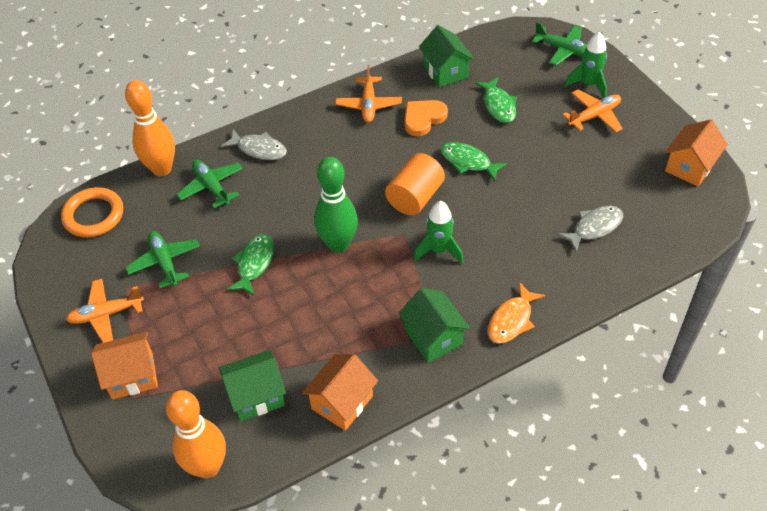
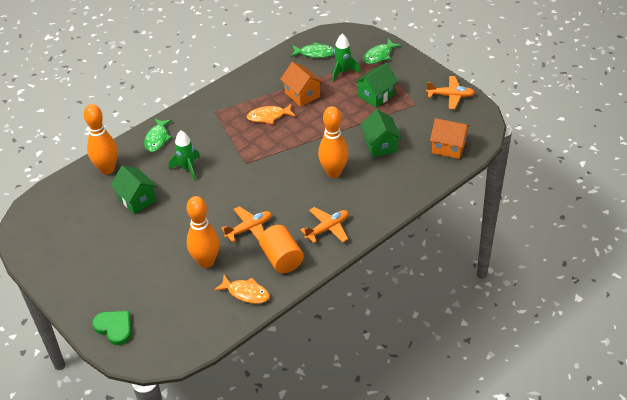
green bowling pin: [314,157,358,253] = 1 -> none = 0
green heart: none = 0 -> [92,311,131,345] = 1
green plane: [125,231,200,288] [176,160,243,208] [532,22,587,65] = 3 -> none = 0
grey fish: [221,129,287,160] [557,206,623,252] = 2 -> none = 0
orange bowling pin: [125,80,175,176] [166,390,226,479] = 2 -> [84,104,118,175] [187,196,219,268] [318,106,348,178] = 3
orange fish: [488,282,545,344] = 1 -> [214,275,270,304] [247,104,295,124] = 2
orange heart: [404,100,448,136] = 1 -> none = 0
orange house: [91,332,158,399] [302,354,378,431] [665,119,728,187] = 3 -> [280,62,323,107] [430,118,470,159] = 2
orange ring: [61,187,123,237] = 1 -> none = 0

